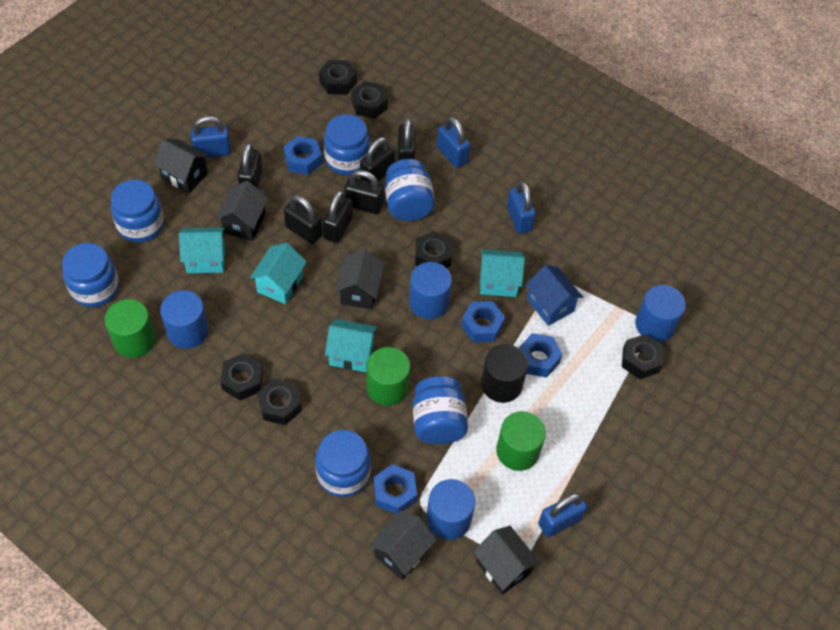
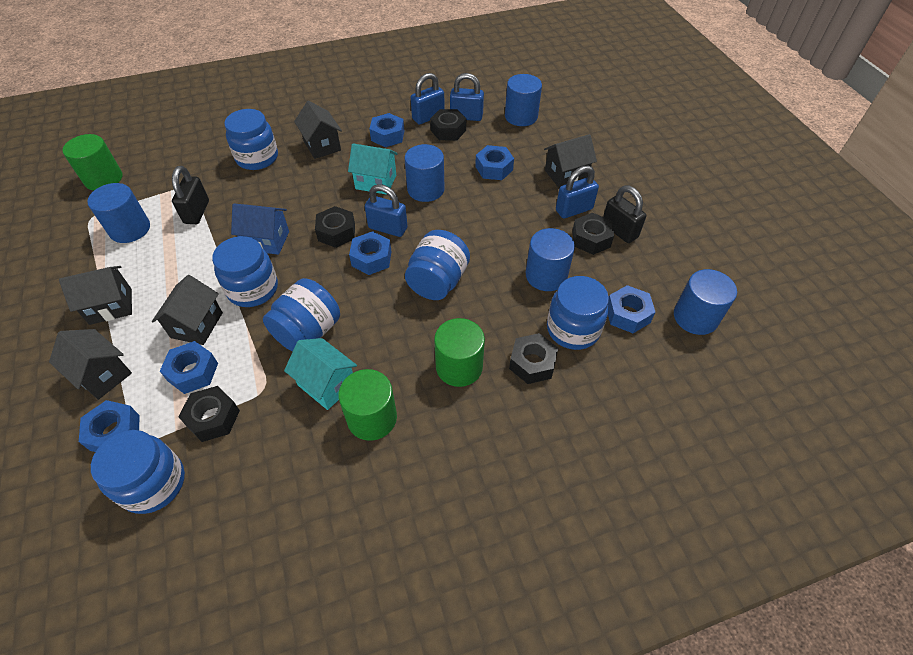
black cylinder: [481,344,528,403] = 1 -> none = 0
black nut: [220,353,263,401] [257,378,302,425] [319,60,357,95] [351,81,388,119] [415,231,452,268] [622,334,664,379] = 6 -> [178,386,240,442] [315,206,355,248] [430,109,466,140] [509,333,558,384] [572,213,614,255] = 5
black padlock: [237,143,262,189] [284,195,322,244] [323,190,352,243] [344,170,384,214] [360,137,395,182] [398,118,415,161] = 6 -> [172,166,209,224] [603,185,646,243] = 2
blue cylinder: [160,290,209,349] [409,262,452,319] [427,479,475,540] [635,285,686,342] = 4 -> [87,183,150,243] [404,144,444,202] [505,74,542,126] [526,228,575,291] [674,269,737,335] = 5
blue nut: [284,136,322,175] [373,464,417,514] [461,301,505,342] [519,333,562,378] = 4 -> [79,400,139,452] [160,341,218,394] [349,231,392,275] [369,113,404,147] [475,145,514,180] [608,285,656,333] = 6
turquoise house: [179,227,225,273] [250,243,307,304] [325,319,377,372] [480,249,525,297] = 4 -> [284,338,357,410] [348,143,398,195] = 2

